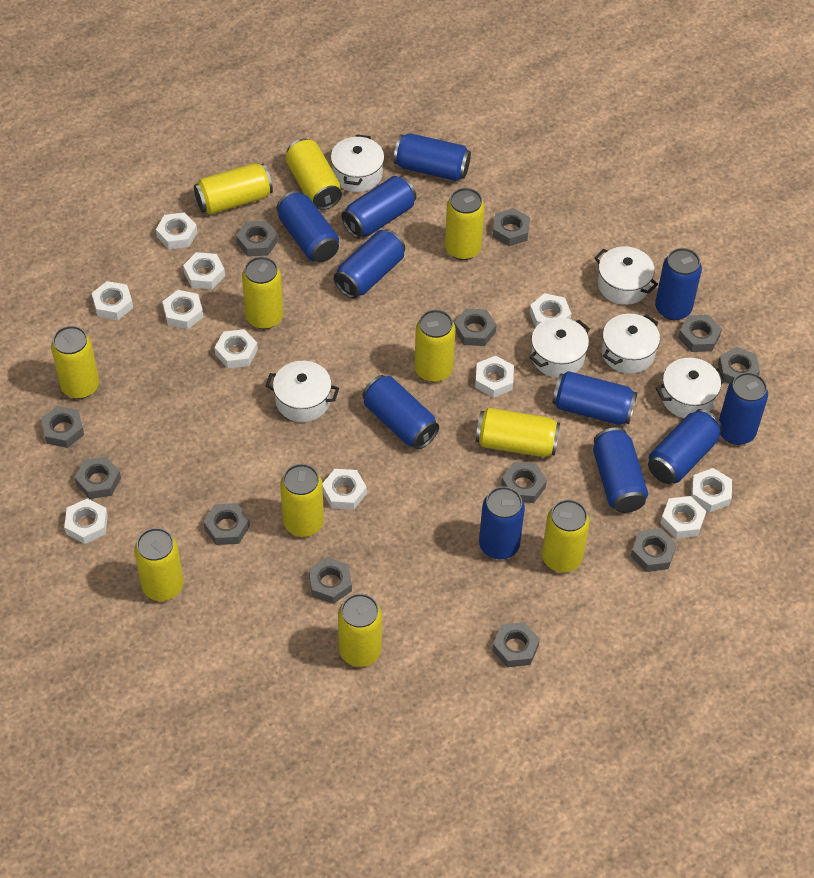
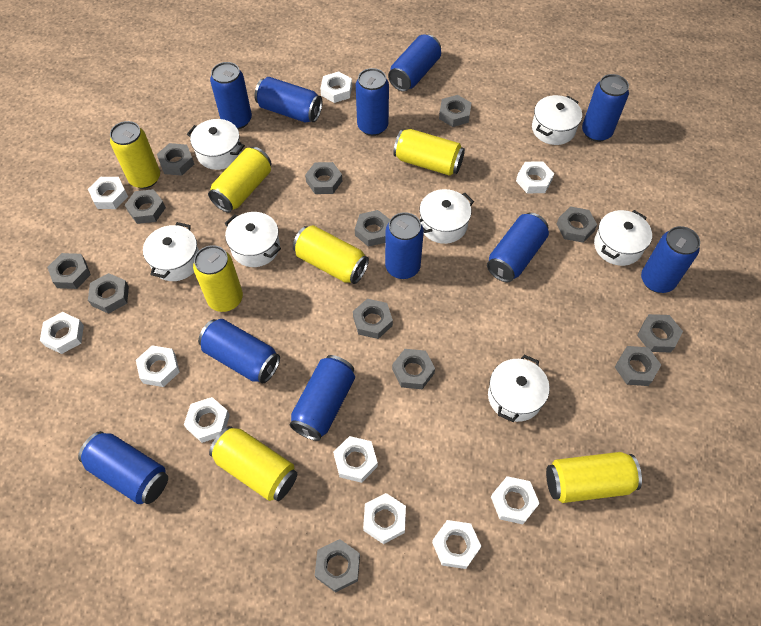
grey nut: [41,406,84,448] [75,457,121,499] [203,503,250,545] [236,221,278,257] [309,557,352,604] [454,308,497,346] [492,622,540,667] [493,208,530,246] [501,462,547,503] [631,529,677,572] [678,315,722,352] [718,347,760,384] = 12 -> [47,253,91,289] [88,273,129,314] [125,189,166,224] [157,143,194,176] [305,162,342,194] [315,539,360,593] [353,299,393,339] [355,210,390,247] [392,349,435,389] [439,95,471,127] [557,206,597,243] [615,346,661,386] [637,314,683,353] = 13
white nut: [64,498,108,544] [92,281,133,320] [156,212,197,249] [162,290,204,329] [183,252,225,289] [215,329,258,368] [322,469,367,510] [475,356,514,398] [529,293,572,328] [661,496,706,538] [691,468,732,512] = 11 -> [40,312,84,354] [88,177,128,209] [136,345,180,387] [184,397,230,443] [320,71,352,103] [333,436,378,483] [363,493,406,544] [432,520,481,569] [491,476,540,524] [516,161,554,193] = 10
white pot: [266,361,339,422] [331,134,384,192] [529,317,590,378] [594,246,658,305] [602,314,660,374] [656,358,727,418] = 6 -> [143,222,199,281] [187,119,245,170] [225,212,281,267] [419,189,474,244] [488,355,550,422] [532,95,582,145] [594,210,652,266] = 7
yellow can: [51,326,99,399] [134,528,183,601] [194,163,273,215] [242,257,283,329] [280,464,324,537] [285,138,342,210] [338,593,382,667] [414,310,456,382] [445,188,485,260] [476,408,560,457] [542,499,590,572] = 11 -> [110,121,160,189] [193,245,243,312] [208,147,272,213] [209,426,297,501] [293,225,369,284] [393,129,465,176] [546,452,642,503] = 7

